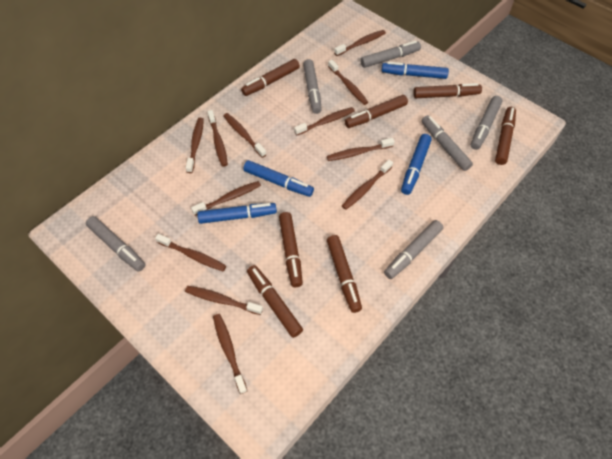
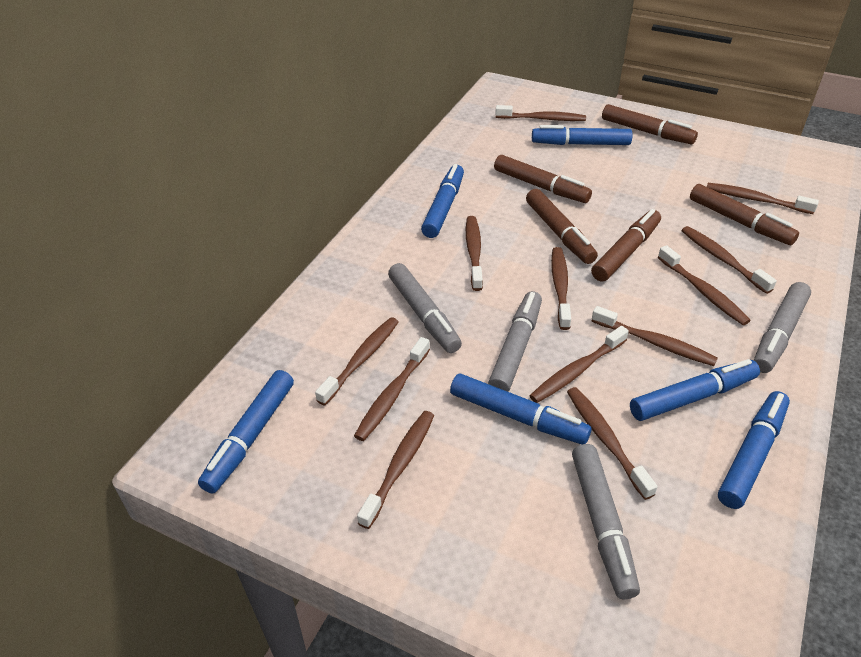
blue marker: [197,203,277,224] [243,160,314,197] [382,62,449,79] [401,134,432,195] = 4 -> [198,370,294,493] [421,164,464,238] [450,373,592,444] [532,125,632,145] [630,359,760,421] [718,391,790,509] = 6
brown marker: [241,59,300,96] [247,265,303,338] [279,212,303,287] [327,235,362,313] [345,95,408,128] [413,83,482,98] [495,107,516,165] = 7 -> [494,155,592,203] [526,189,598,264] [591,209,661,282] [602,104,698,145] [690,184,799,245] = 5
grey marker: [86,216,145,271] [303,59,322,114] [360,41,421,68] [384,220,443,279] [422,115,473,171] [471,96,502,150] = 6 -> [388,263,462,353] [488,291,542,392] [572,444,640,599] [754,282,811,373] = 4

